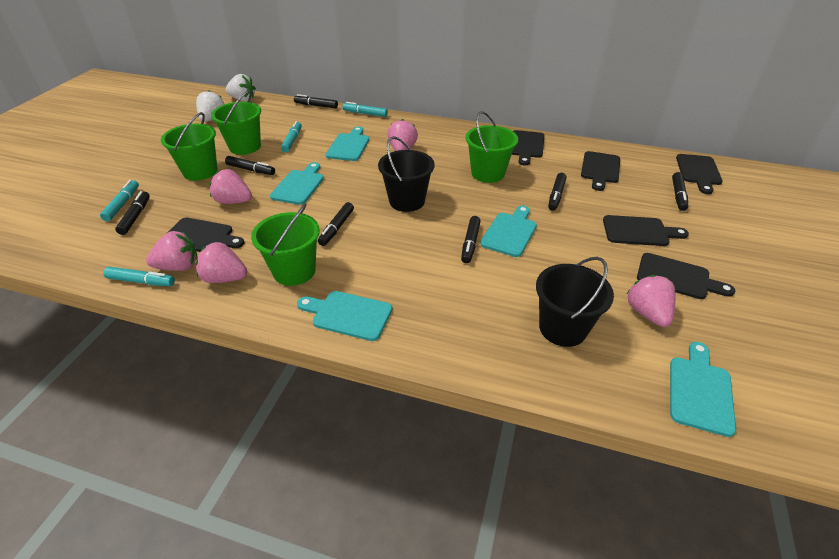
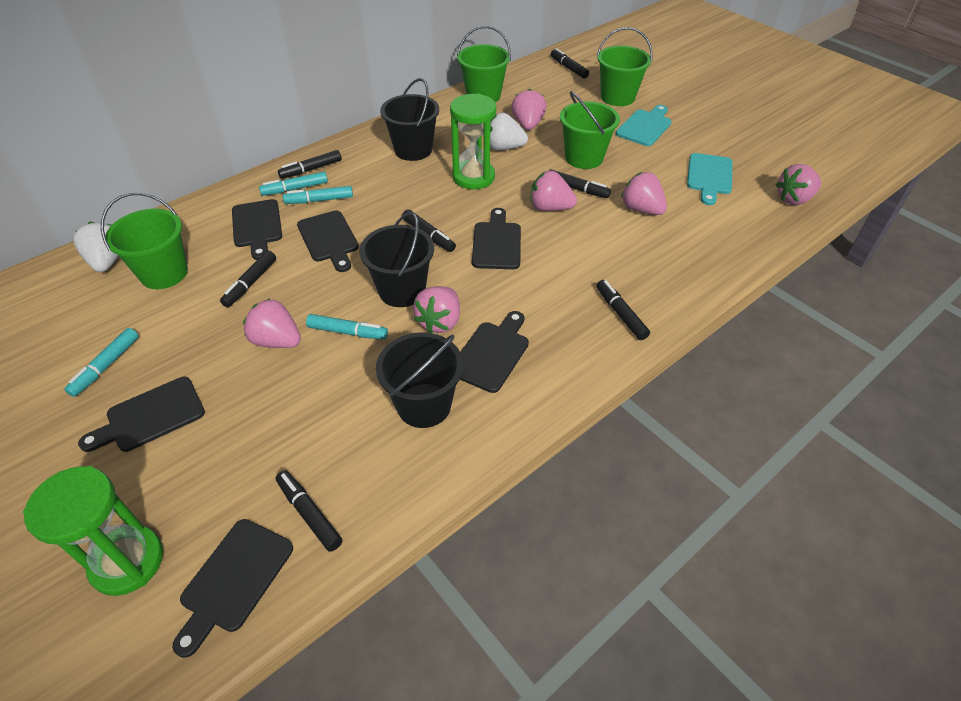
black bucket: [378,136,435,212] [536,257,614,347] = 2 -> [359,212,434,307] [376,332,463,428] [380,78,439,161] = 3
green hourglass: none = 0 -> [23,466,163,596] [450,93,496,189] = 2
pink strawberry: [146,231,198,271] [196,242,247,283] [210,169,252,204] [387,119,418,151] [627,275,675,327] = 5 -> [243,298,301,348] [413,286,460,333] [511,89,547,130] [530,171,577,211] [621,172,667,215] [775,164,821,205] = 6
turquoise cutting board: [270,162,324,205] [297,291,392,341] [326,126,369,161] [480,205,537,257] [670,342,736,437] = 5 -> [616,105,672,146] [687,153,733,205] = 2

